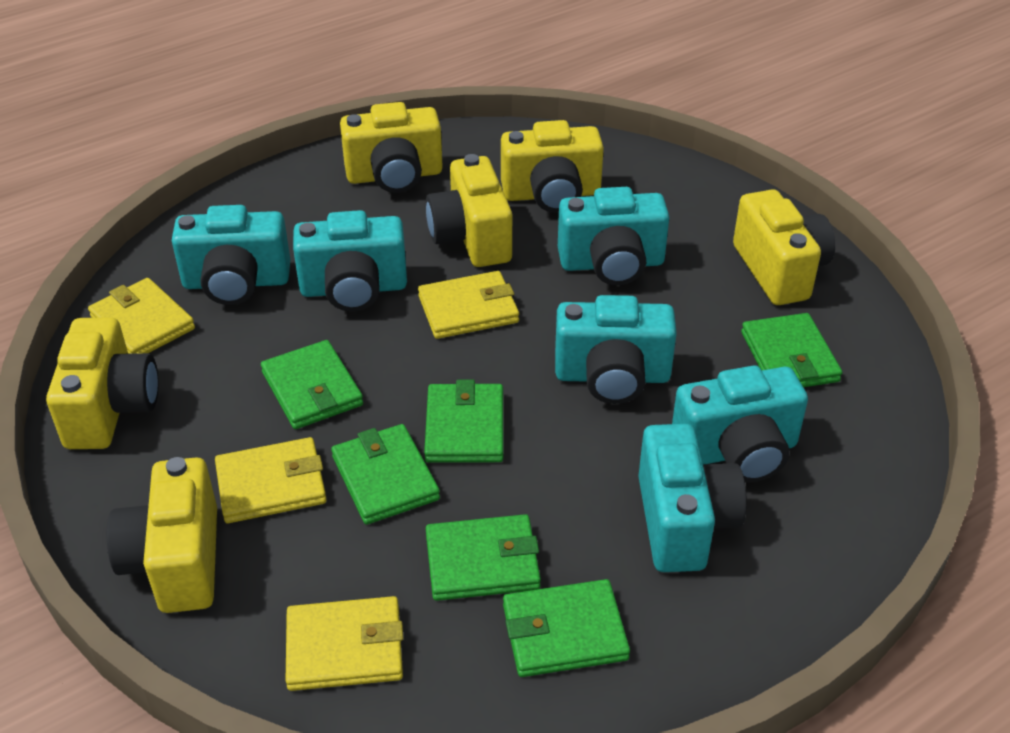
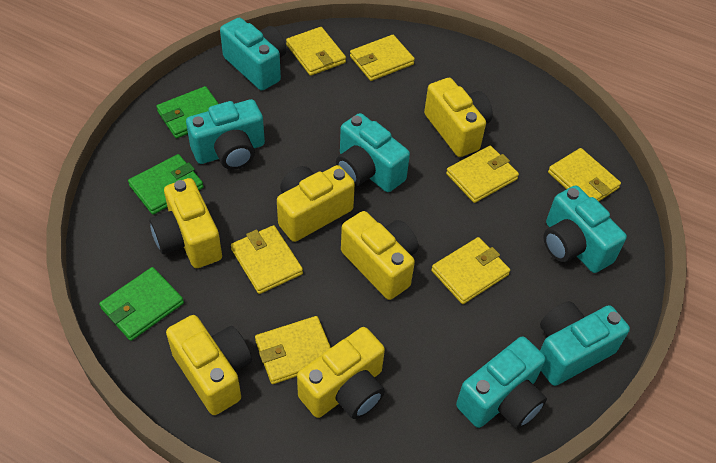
green wallet: [261,340,363,429] [331,424,440,525] [424,379,503,463] [426,514,541,601] [503,579,630,677] [741,313,842,387] = 6 -> [99,267,184,341] [128,154,204,215] [156,86,219,138] = 3
yellow wallet: [88,278,195,354] [215,437,327,523] [285,596,403,691] [418,271,519,339] = 4 -> [231,225,303,294] [255,316,331,384] [286,27,346,76] [350,35,415,81] [431,237,510,304] [446,146,519,203] [548,148,621,202] = 7

